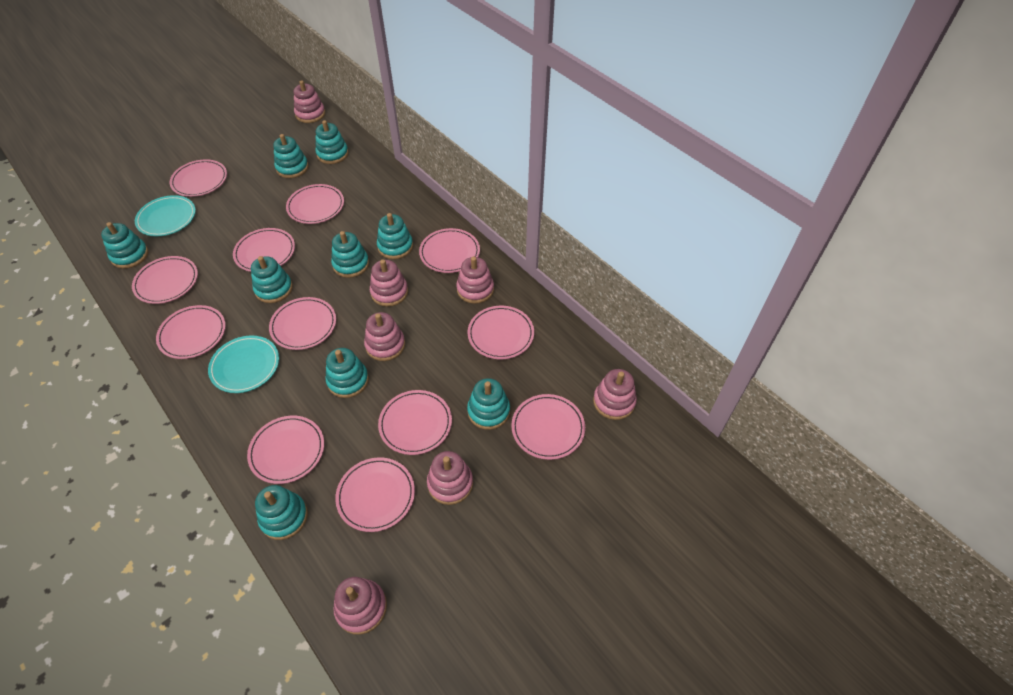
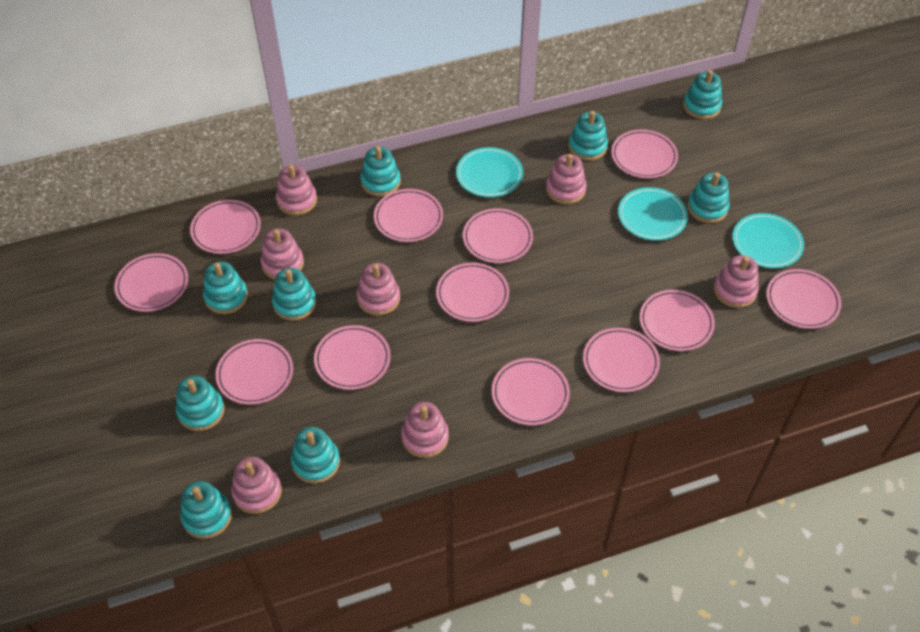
turquoise plate: [135,195,196,236] [208,335,279,393] = 2 -> [456,147,523,197] [618,187,688,241] [732,213,804,268] = 3

